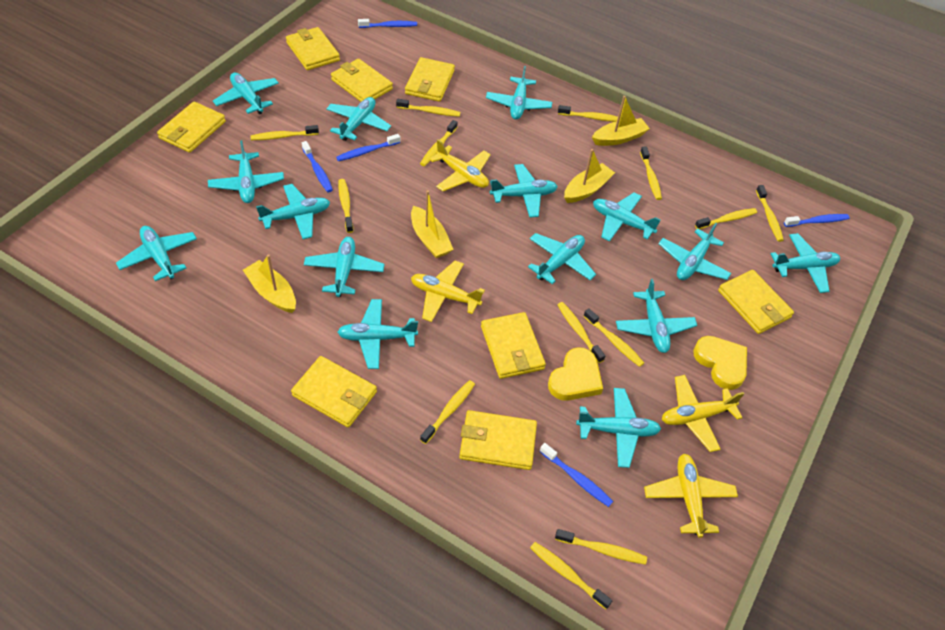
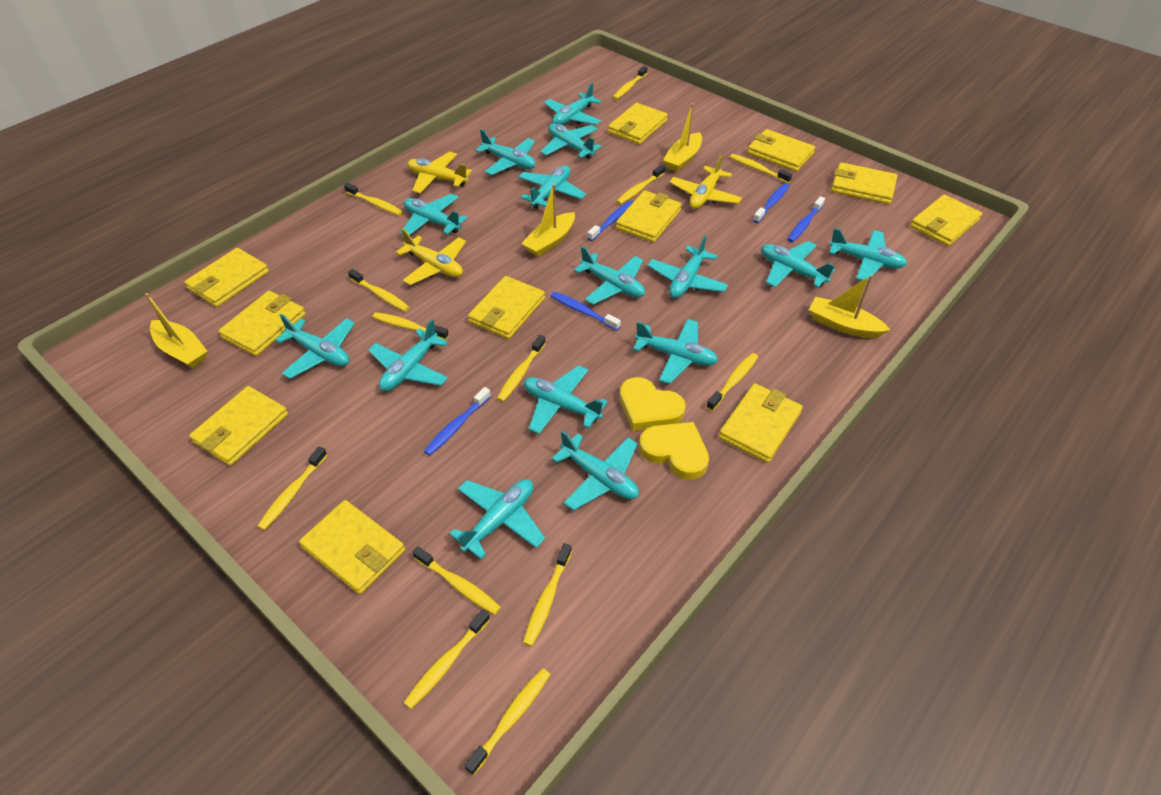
yellow plane: [411,261,485,322] [429,139,491,191] [644,454,738,538] [662,375,744,452] = 4 -> [396,229,466,285] [407,152,472,194] [669,155,742,209] = 3
yellow wallet: [157,102,226,153] [286,27,340,70] [291,356,377,427] [331,59,393,102] [405,57,455,102] [459,410,537,470] [481,312,546,379] [718,270,794,334] = 8 -> [184,248,269,307] [189,386,288,466] [218,291,306,356] [299,500,405,594] [468,276,545,339] [608,103,668,144] [616,190,682,242] [719,383,803,463] [747,129,815,172] [831,162,898,204] [910,195,982,246] = 11

